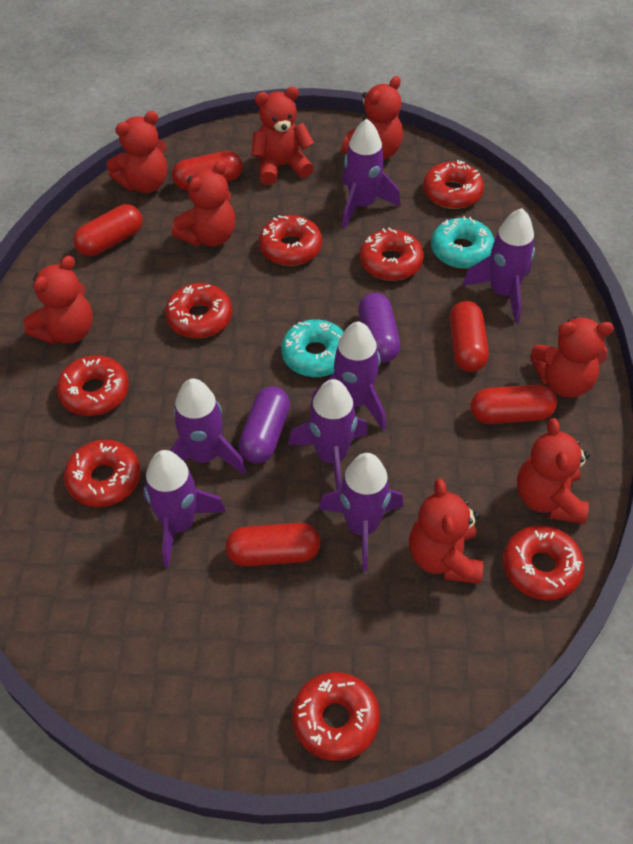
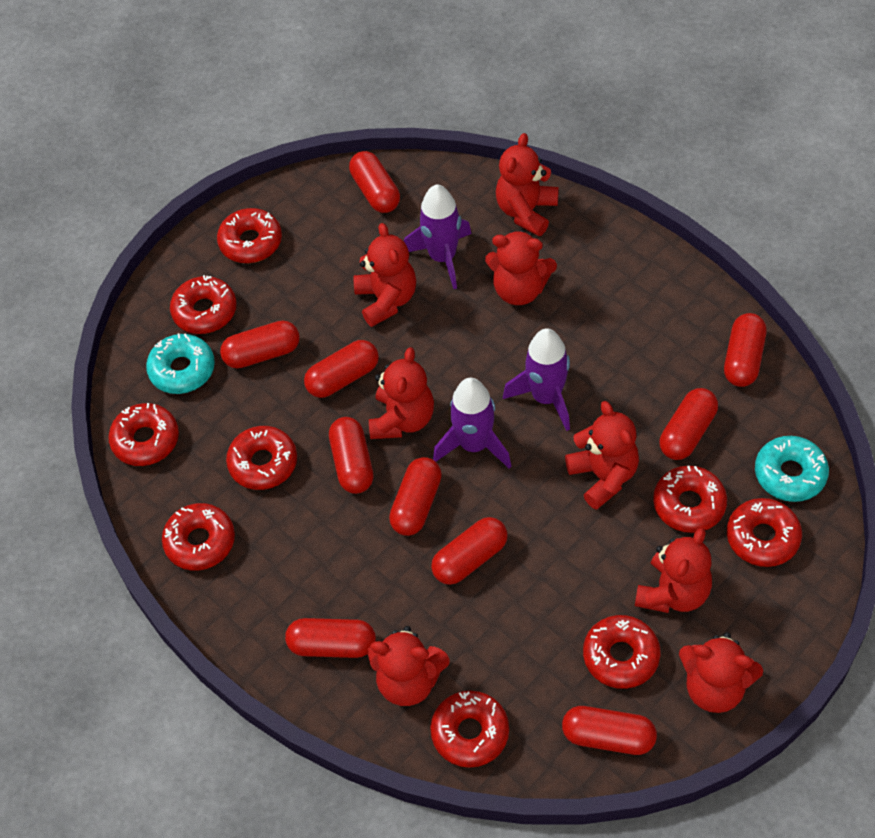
purple capsule: [239,387,290,464] [358,293,400,363] = 2 -> none = 0
purple rocket: [143,450,226,568] [170,379,246,475] [288,379,368,490] [310,321,386,430] [319,453,403,571] [342,119,401,229] [462,208,535,323] = 7 -> [404,184,472,289] [433,378,511,469] [503,328,570,431] = 3
red capsule: [73,204,142,256] [172,151,243,190] [225,523,321,566] [449,301,489,372] [471,385,557,424] = 5 -> [220,320,300,369] [285,618,376,658] [304,340,379,398] [329,417,374,494] [349,151,400,213] [389,457,442,536] [431,517,508,585] [562,706,657,755] [660,388,718,460] [724,313,766,387] = 10
red donut: [57,355,129,416] [64,440,141,507] [165,283,233,338] [259,215,322,266] [292,672,380,761] [360,228,424,281] [423,160,484,209] [503,525,584,600] = 8 -> [108,403,179,466] [162,503,235,571] [170,275,237,334] [217,208,282,263] [226,426,297,490] [430,691,509,768] [583,615,661,689] [653,466,727,533] [727,498,802,567] = 9

